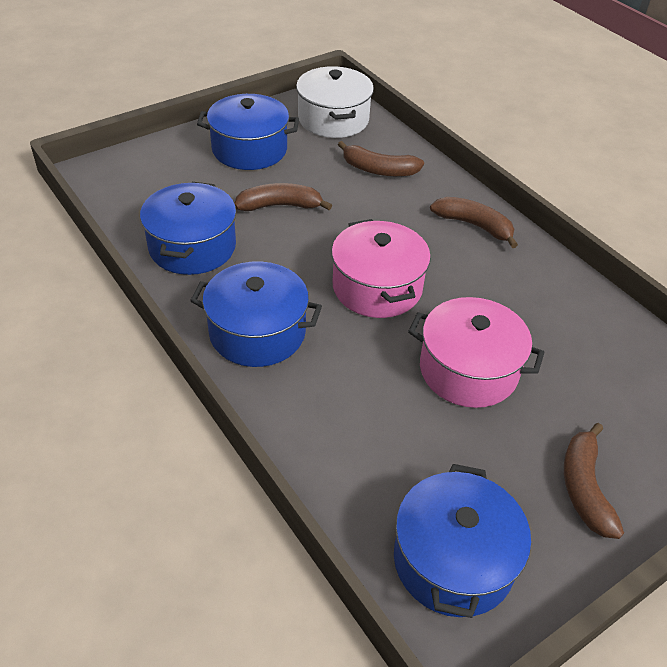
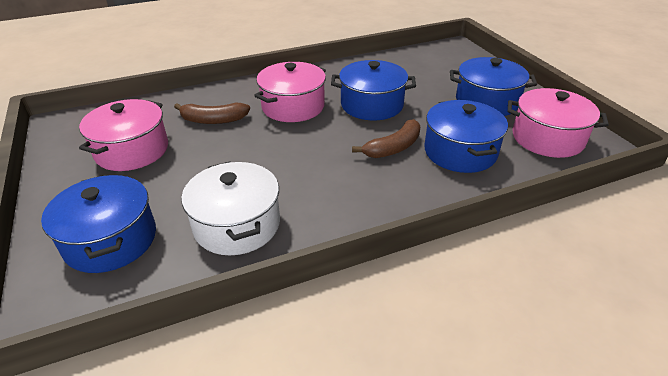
brown banana: [234,183,332,211] [338,141,424,177] [430,197,518,248] [564,423,624,539] = 4 -> [174,103,250,124] [352,119,420,158] = 2
pink pot: [331,219,431,318] [408,297,545,408] = 2 -> [79,99,168,171] [254,62,326,122] [508,88,609,158] = 3

